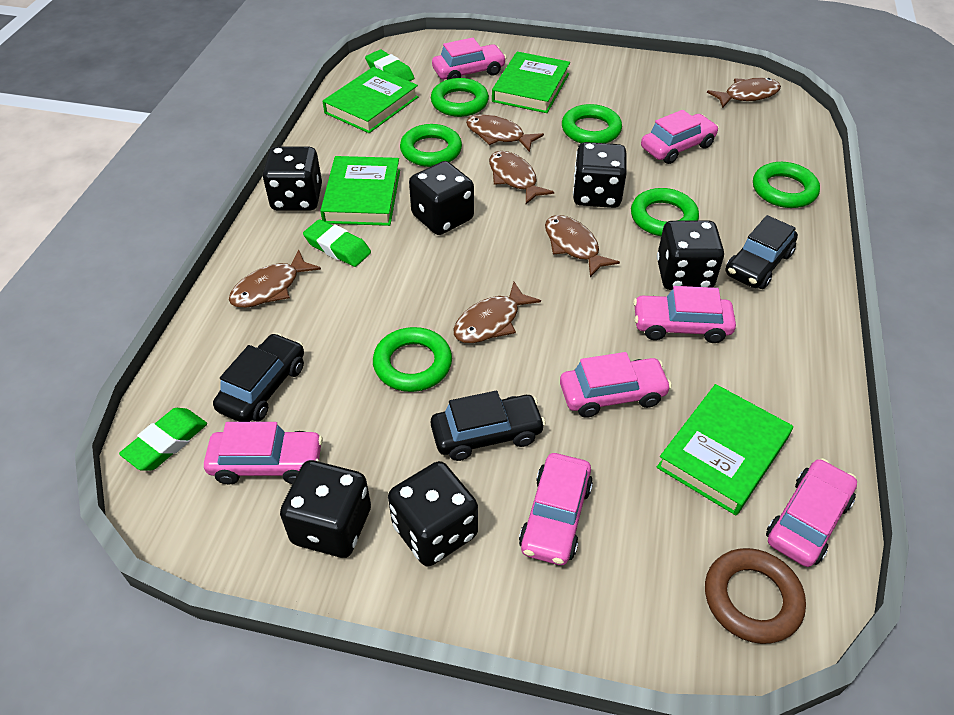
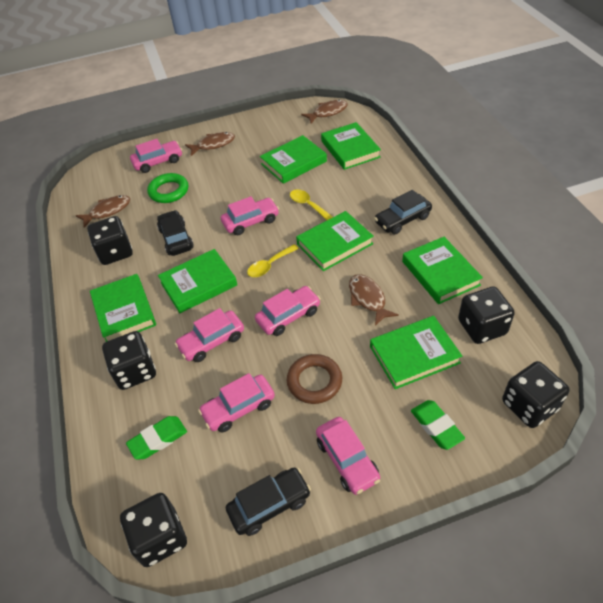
black dice: [262,147,322,211] [280,460,371,558] [388,461,478,567] [409,161,474,235] [573,142,627,208] [657,220,724,290] = 6 -> [87,216,133,265] [102,331,156,390] [120,493,187,567] [458,286,515,344] [502,361,570,428] = 5
brown fish: [229,250,321,308] [454,282,541,343] [466,114,544,152] [489,151,554,204] [545,215,620,277] [707,77,781,108] = 6 -> [75,195,130,228] [185,132,235,156] [301,100,348,124] [349,274,399,326] = 4
green book: [320,156,400,226] [323,67,418,133] [492,52,570,113] [657,384,793,515] = 4 -> [90,274,156,342] [158,249,237,313] [260,135,327,184] [296,211,374,271] [321,122,381,170] [370,316,462,389] [402,237,483,304] = 7
green eraser: [119,408,207,470] [303,219,371,267] [365,50,414,81] = 3 -> [126,416,187,459] [411,400,465,450] = 2
green ring: [373,327,452,392] [400,124,462,167] [431,78,489,117] [562,104,622,143] [631,188,699,236] [753,162,820,208] = 6 -> [147,173,188,203] = 1
pink car: [204,422,323,485] [432,38,507,80] [519,453,593,565] [560,352,672,418] [633,286,736,343] [641,110,719,164] [766,458,857,567] = 7 -> [130,139,182,173] [175,308,244,362] [198,373,275,432] [221,196,279,235] [255,286,321,336] [316,417,380,495] = 6
yellow spoon: none = 0 -> [247,244,299,277] [290,189,333,220] = 2

